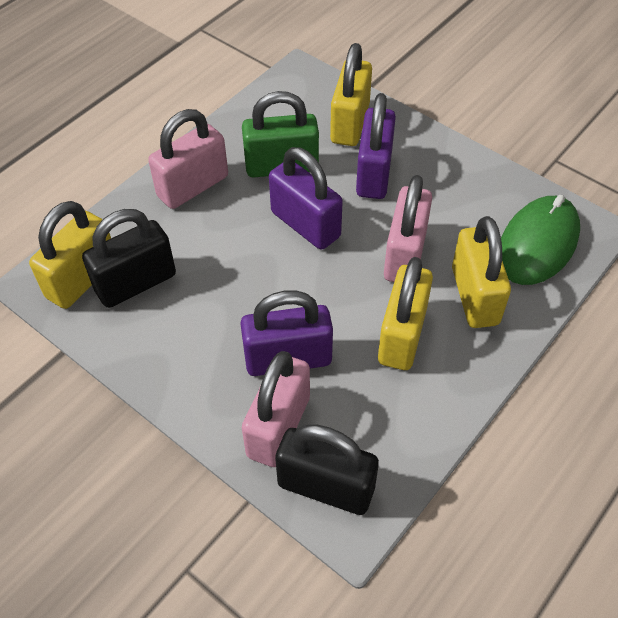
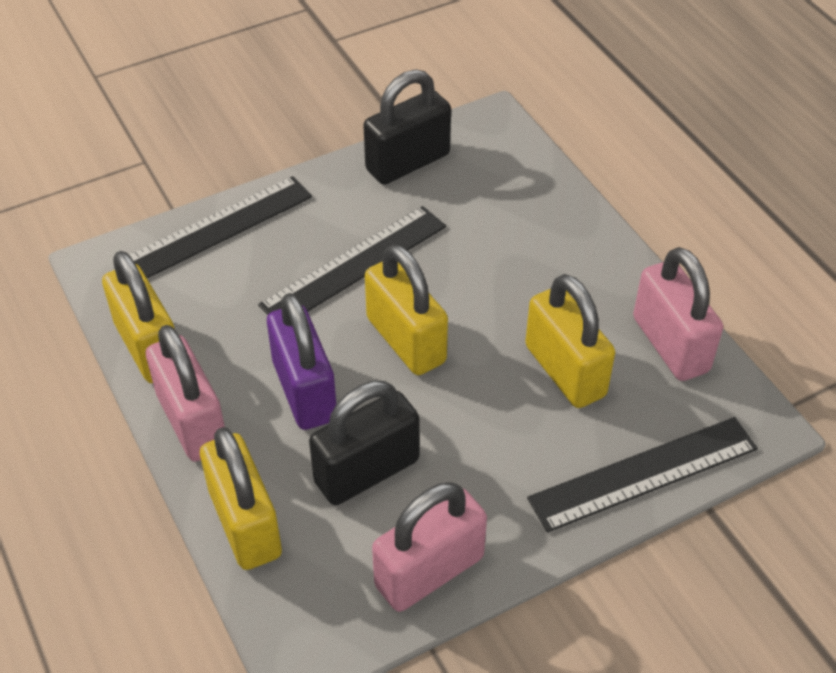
black ruler: none = 0 -> [129,176,312,278] [258,206,446,315] [527,417,758,532] = 3
green mouse: [501,195,580,285] = 1 -> none = 0
green padlock: [242,91,319,178] = 1 -> none = 0
purple padlock: [240,290,333,376] [269,147,343,250] [356,93,396,199] = 3 -> [267,293,336,430] = 1

